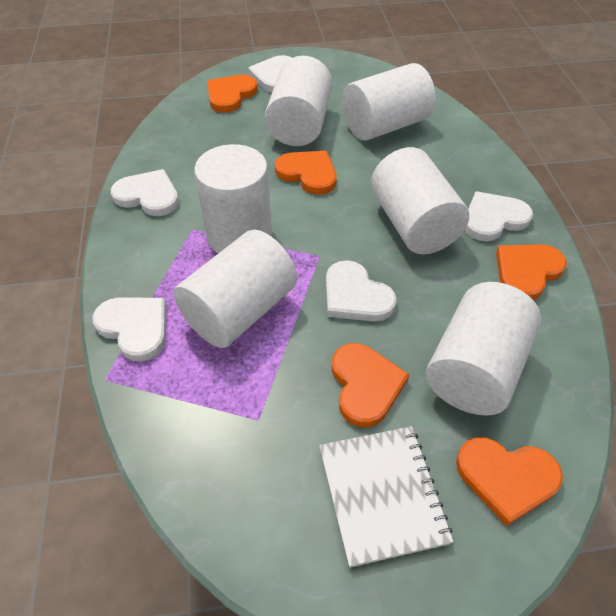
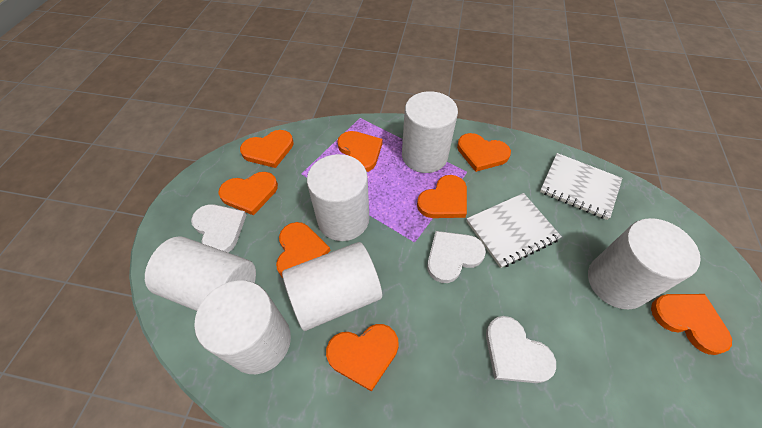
orange heart: [207,75,257,112] [275,151,337,195] [332,343,409,428] [456,437,563,526] [496,244,567,300] = 5 -> [218,172,278,216] [240,130,294,168] [276,222,330,278] [326,324,399,392] [337,131,383,172] [417,175,467,218] [457,133,511,172] [651,294,732,355] = 8
white heart: [93,298,166,362] [111,169,179,216] [248,55,291,92] [326,260,397,322] [465,191,533,241] = 5 -> [191,204,246,252] [427,231,486,283] [486,316,556,383] = 3
white notebook: [319,426,453,568] = 1 -> [466,193,562,268] [540,153,622,220] = 2

